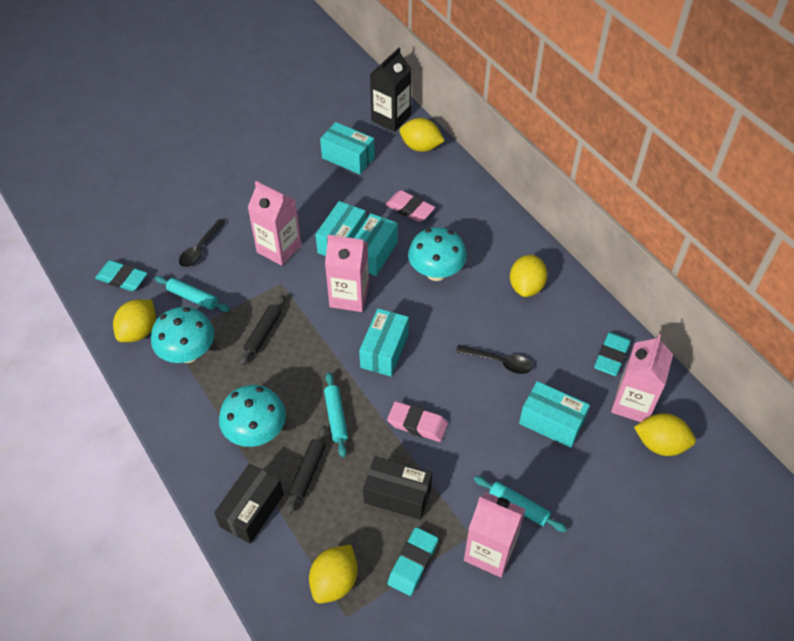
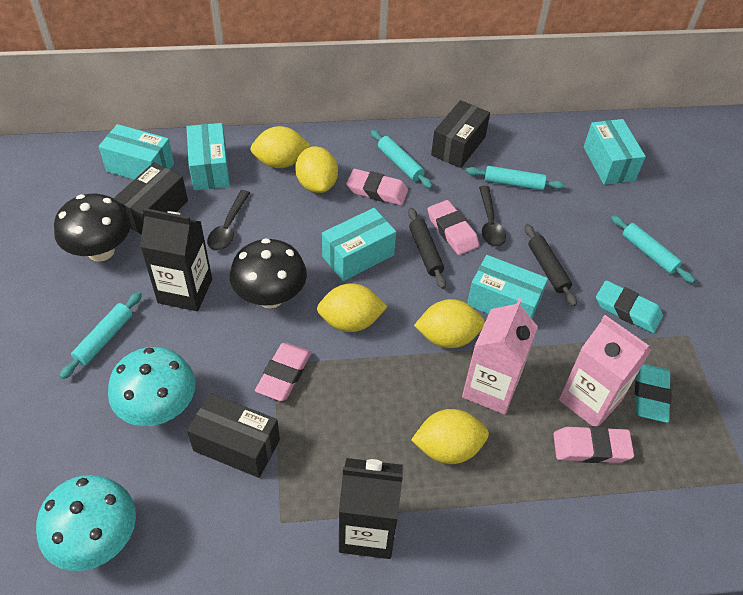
black box: [214,463,284,544] [363,456,432,520] = 2 -> [113,163,188,234] [187,393,280,478] [431,100,490,168] = 3
black carton: [370,48,412,132] = 1 -> [140,208,212,311] [339,458,403,559] = 2
black mushroom: none = 0 -> [54,194,131,262] [230,238,307,308] = 2
pink carton: [248,181,301,266] [325,235,369,312] [464,492,526,577] [611,334,673,422] = 4 -> [462,298,538,414] [559,315,651,426] = 2
pink eraser: [385,190,435,222] [387,401,448,442] = 2 -> [255,343,312,401] [346,169,408,205] [428,200,479,255] [553,426,634,463] = 4
turquoise eraser: [95,260,147,291] [387,527,438,596] [594,332,631,376] = 3 -> [596,280,663,333] [635,364,672,423] = 2
turquoise mushroom: [151,307,214,363] [219,385,286,447] [408,227,467,281] = 3 -> [36,475,136,571] [108,347,196,426] = 2
turquoise rolling pin: [155,276,230,312] [324,372,348,457] [474,476,567,532] = 3 -> [60,292,142,379] [371,130,433,189] [466,166,565,190] [611,215,695,283] = 4

